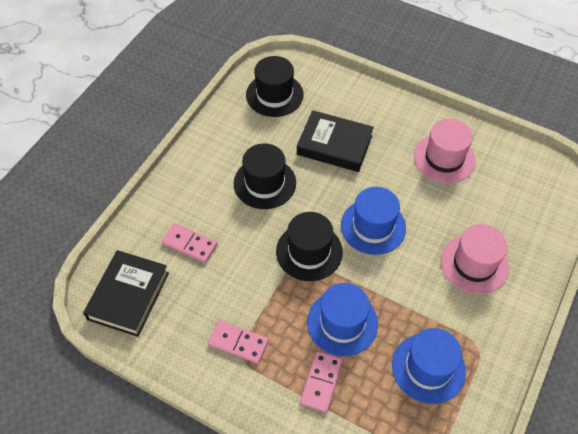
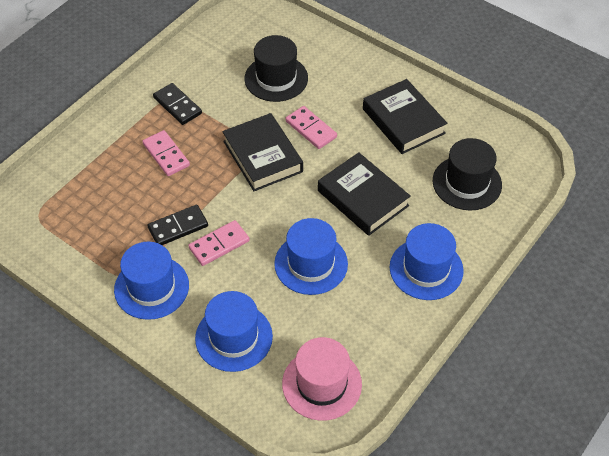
black book: [83,250,169,337] [297,110,374,172] = 2 -> [222,113,303,191] [318,152,411,236] [363,79,447,154] = 3
black domino: none = 0 -> [148,205,208,245] [153,83,202,125] = 2
black hat: [234,143,296,209] [246,56,304,117] [276,212,343,281] = 3 -> [244,35,308,102] [433,138,502,211] = 2
blue hat: [307,283,378,356] [341,187,406,255] [392,328,466,404] = 3 -> [114,242,189,320] [195,291,273,372] [274,218,348,295] [390,223,464,300] = 4
pink hat: [414,119,476,183] [441,224,509,294] = 2 -> [282,337,362,421] = 1

